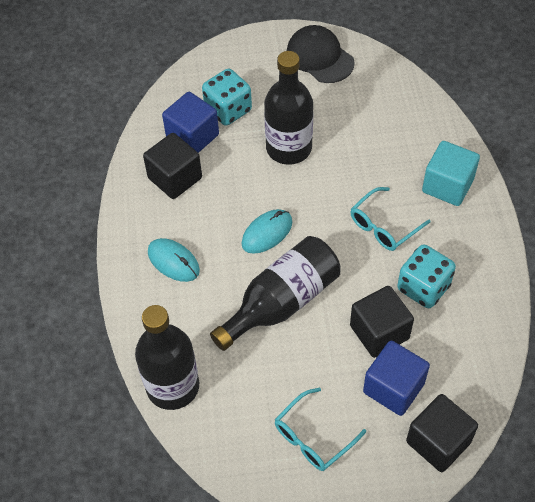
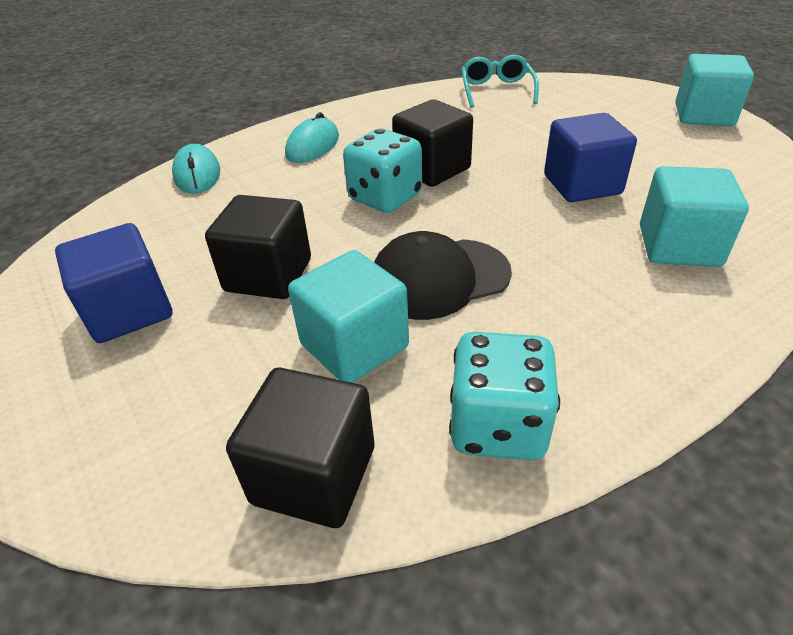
black bottle: [135,305,199,410] [210,236,340,351] [264,51,313,165] = 3 -> none = 0
turquoise cube: [422,141,480,206] = 1 -> [288,250,409,383] [640,166,749,267] [675,54,754,126] = 3
turquoise glasses: [275,387,366,471] [350,187,431,251] = 2 -> [462,55,539,108] = 1

